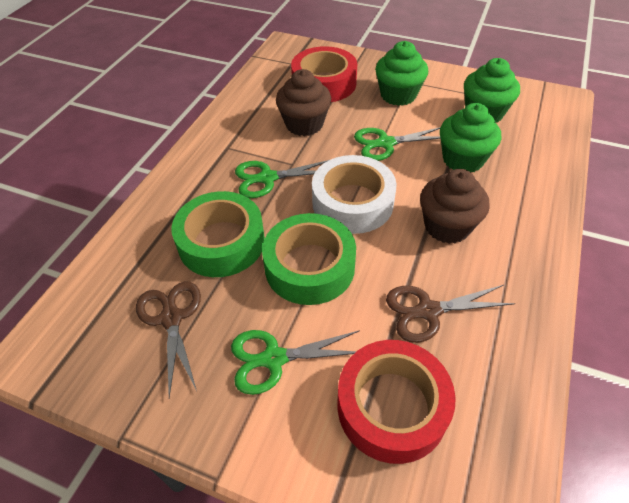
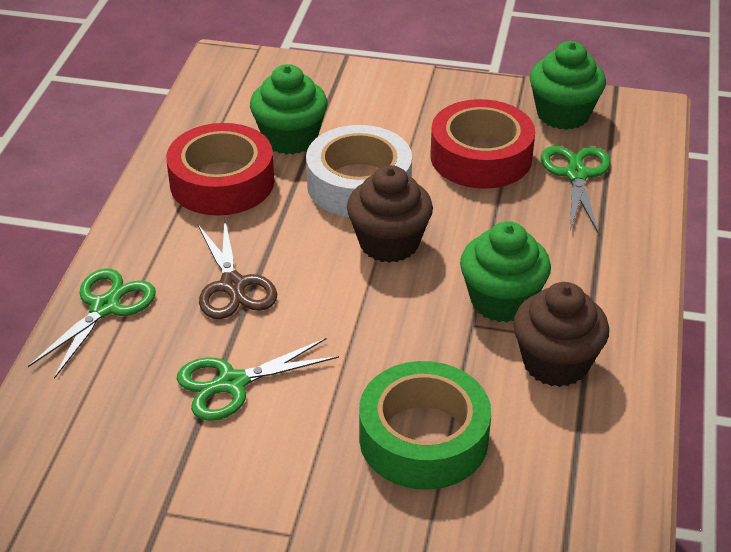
brown scissors: [136,281,201,398] [386,285,515,343] = 2 -> [198,220,277,319] = 1
green tape: [171,191,265,277] [262,213,356,305] = 2 -> [359,361,491,490] = 1

